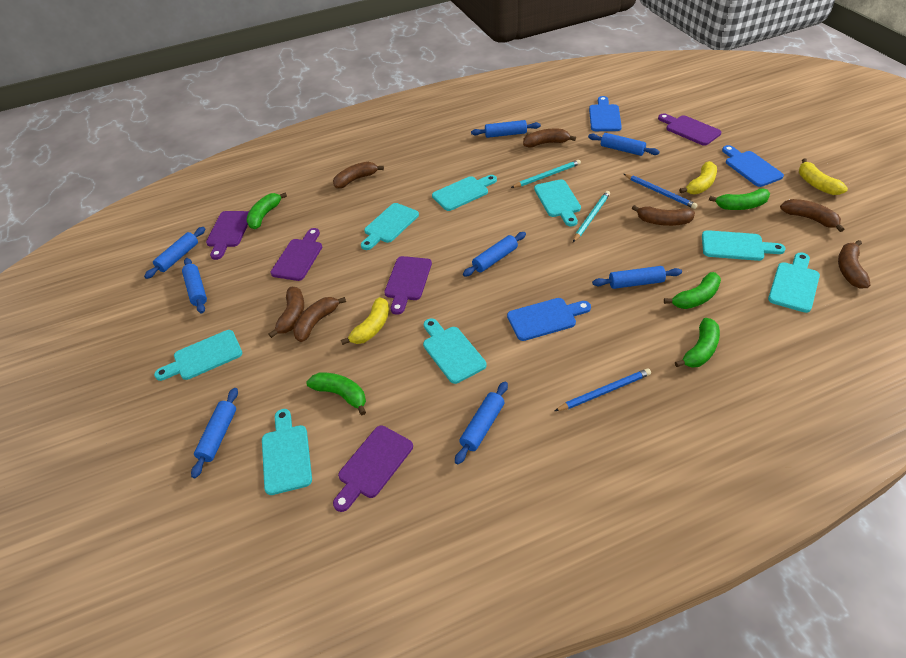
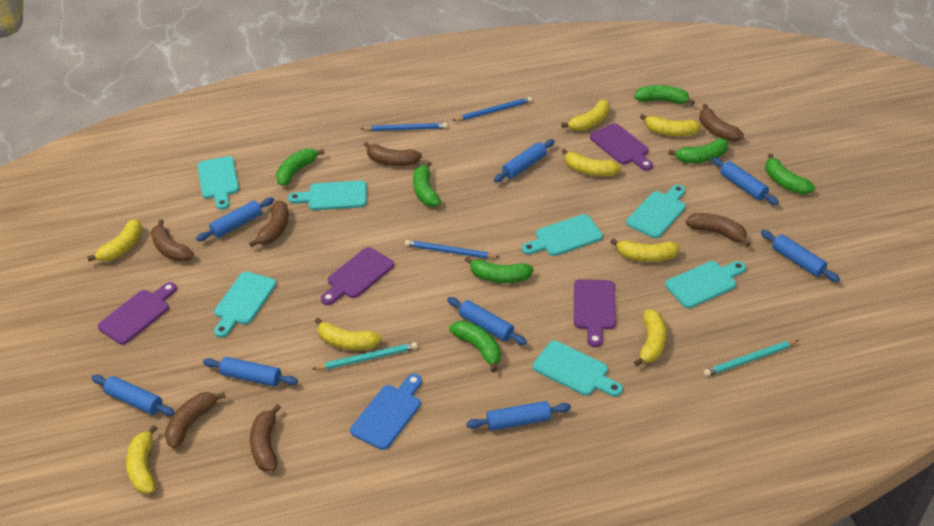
blue cutting board: [507,298,591,341] [589,96,622,131] [722,145,784,187] = 3 -> [350,374,422,450] = 1
blue pencil: [555,368,651,411] [624,174,698,209] = 2 -> [361,123,448,131] [405,240,500,259] [452,97,532,121] = 3
green banana: [246,193,287,229] [306,373,366,415] [664,272,721,309] [675,318,720,368] [709,188,770,210] = 5 -> [276,148,325,186] [413,161,441,207] [449,321,501,372] [465,257,533,283] [634,85,695,105] [668,138,729,163] [765,153,815,195] = 7
purple cutting board: [206,211,249,260] [271,228,322,281] [333,426,413,512] [384,256,432,315] [658,114,721,146] = 5 -> [98,282,177,345] [321,247,394,305] [574,279,616,347] [590,123,653,171] = 4
turquoise cutting board: [154,330,242,381] [262,409,312,495] [361,203,419,250] [423,319,486,384] [432,175,497,211] [534,179,581,226] [702,230,786,261] [768,253,820,313] = 8 -> [198,156,239,210] [214,272,276,338] [288,180,367,210] [522,214,603,256] [533,341,623,397] [626,185,686,238] [665,261,746,308] = 7
yellow banana: [341,297,389,345] [679,161,717,194] [799,159,848,195] = 3 -> [87,219,142,261] [126,425,157,494] [315,318,382,351] [561,100,610,131] [561,148,621,176] [610,238,680,262] [634,309,666,366] [640,114,701,136] = 8

